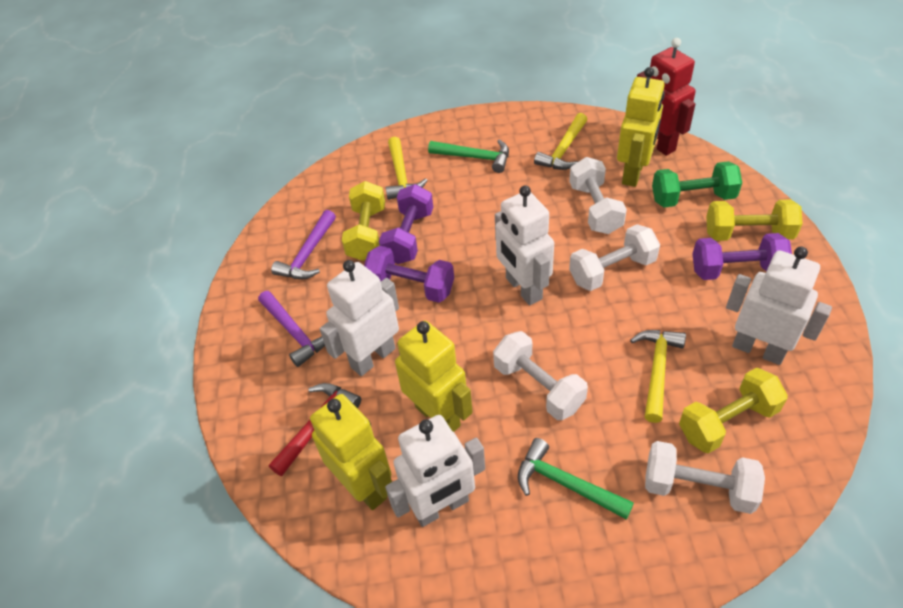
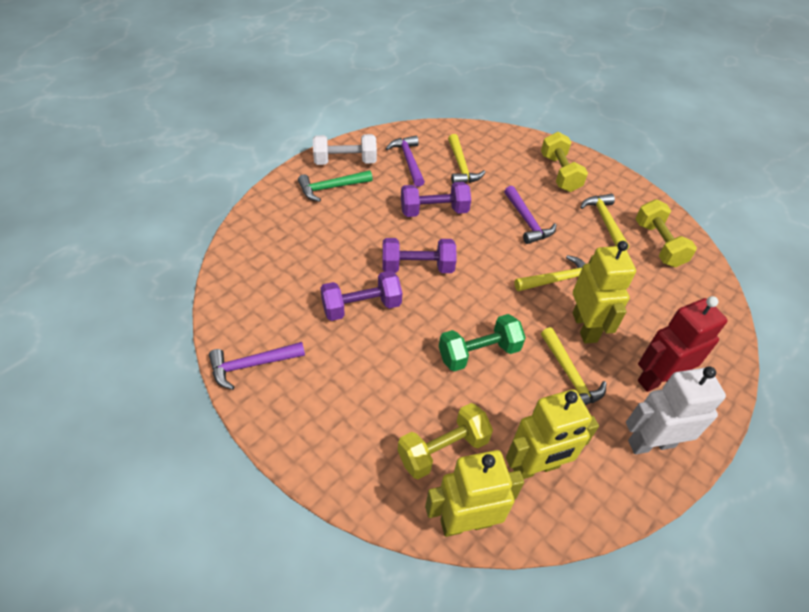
green hammer: [428,139,509,173] [518,438,634,520] = 2 -> [298,170,373,202] = 1
purple hammer: [258,291,325,367] [271,210,336,279] = 2 -> [209,342,305,390] [386,136,425,187] [504,186,556,244] = 3
red hammer: [269,383,361,476] = 1 -> none = 0
white dumbbell: [493,331,588,420] [569,157,627,234] [569,224,660,291] [645,441,765,514] = 4 -> [313,134,377,165] = 1
white robot: [320,260,399,376] [385,415,485,527] [495,185,554,306] [726,247,832,365] = 4 -> [626,366,726,454] = 1
yellow hammer: [385,137,428,200] [534,113,587,170] [630,330,686,423] = 3 -> [448,134,485,184] [514,255,586,291] [541,327,607,405] [580,194,629,250] = 4

